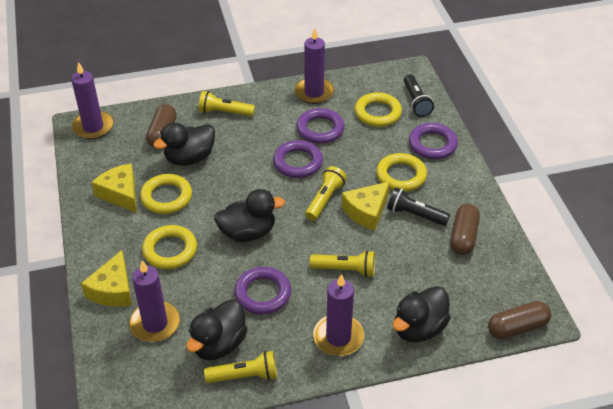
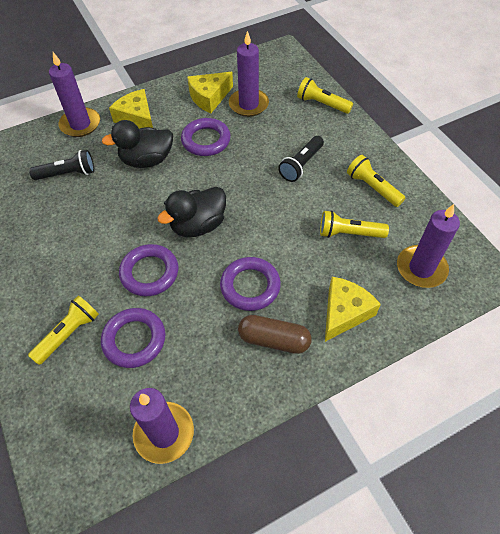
black duck: [153,122,215,166] [186,299,248,360] [214,189,285,242] [393,286,451,343] = 4 -> [102,120,173,168] [157,187,226,237] = 2
brown capsule: [146,104,177,148] [450,204,480,255] [488,301,551,339] = 3 -> [238,315,312,354] = 1
yellow ring: [140,174,192,214] [142,225,197,269] [355,92,402,127] [376,153,427,192] = 4 -> none = 0

